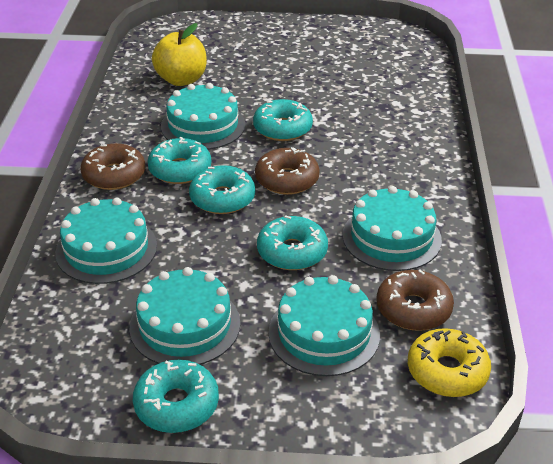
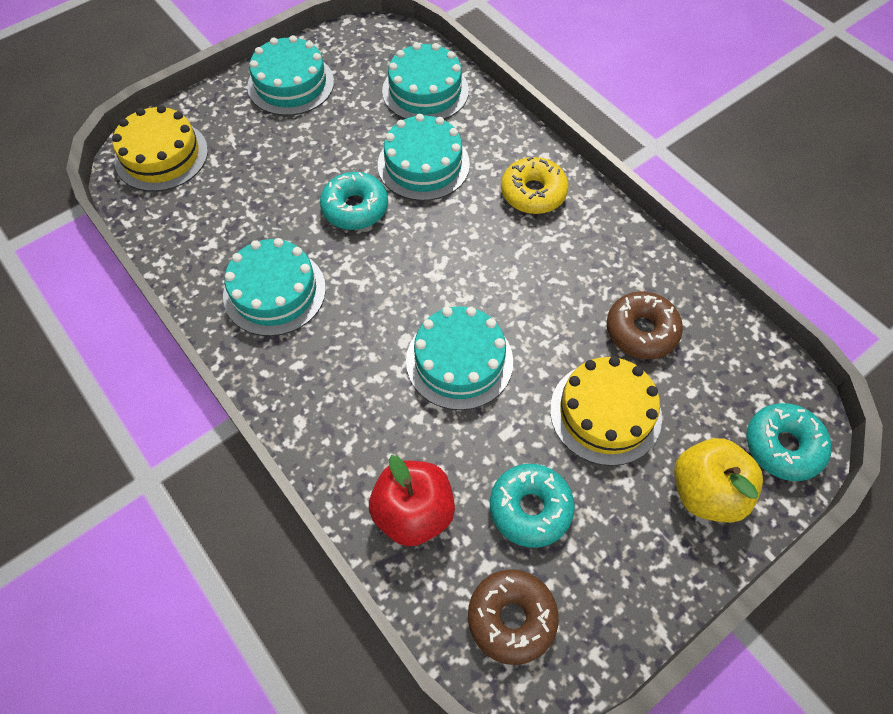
brown donut: [80,143,145,190] [255,147,320,195] [376,270,454,331] = 3 -> [468,569,559,665] [607,291,683,359] = 2
red apple: none = 0 -> [369,455,455,546] = 1
turquoise donut: [133,360,219,433] [147,137,211,184] [189,165,255,214] [253,99,313,141] [257,215,328,270] = 5 -> [320,172,388,230] [490,464,575,548] [746,403,832,481] = 3
yellow cake: none = 0 -> [112,105,208,192] [550,356,662,466] = 2

